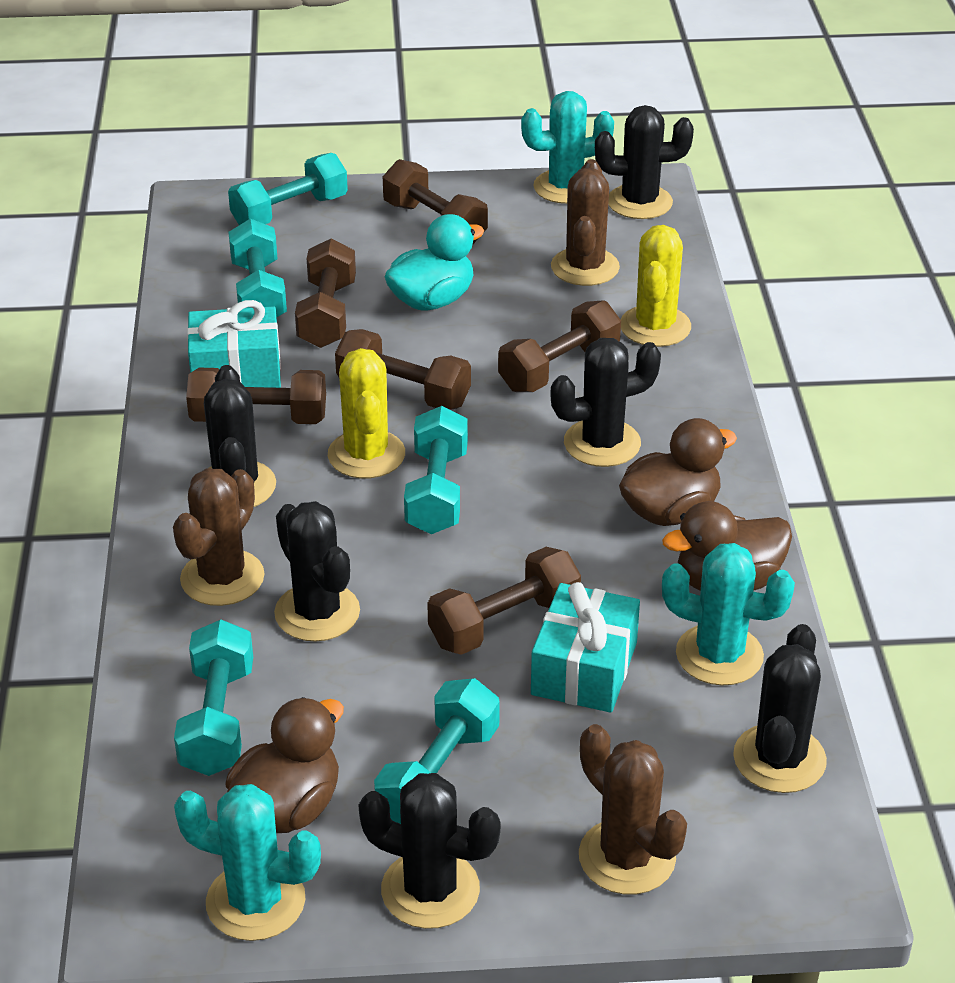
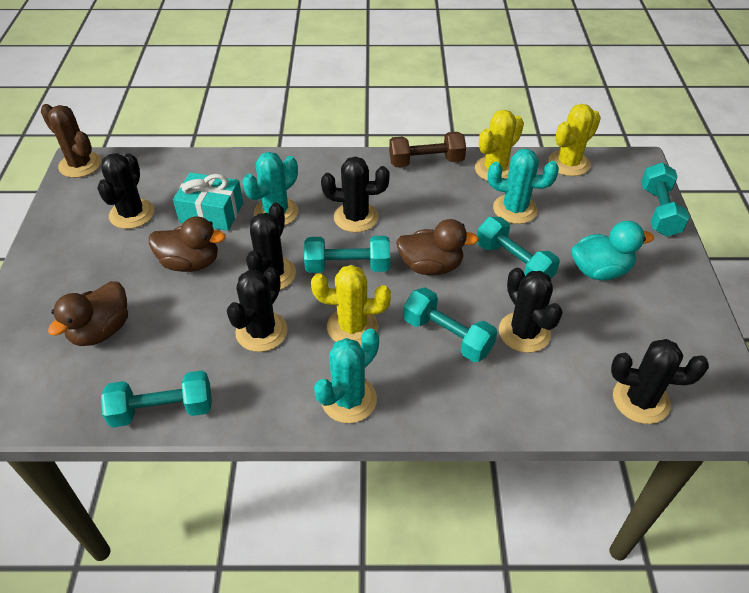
brown cactus: [173,468,265,606] [551,159,620,286] [579,724,687,895] = 3 -> [41,104,101,178] = 1
brown dumbbell: [186,368,326,424] [295,239,356,348] [335,329,471,410] [383,159,488,244] [427,547,581,655] [498,300,621,392] = 6 -> [389,132,466,167] = 1
turquoise gift: [187,300,281,388] [531,582,640,713] = 2 -> [173,172,243,231] = 1
yellow cactus: [328,348,405,479] [621,225,691,347] = 2 -> [311,265,391,346] [475,110,524,181] [548,104,601,176] = 3

